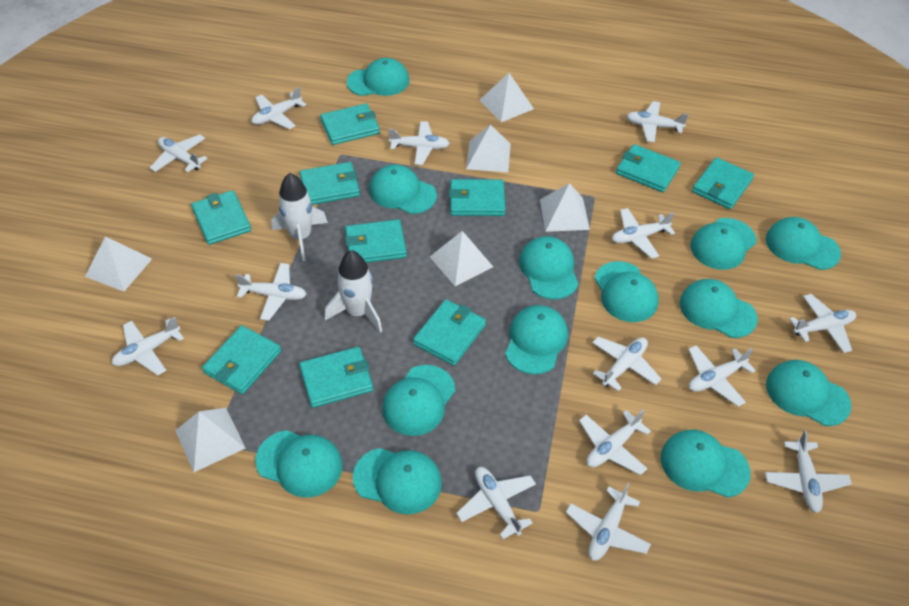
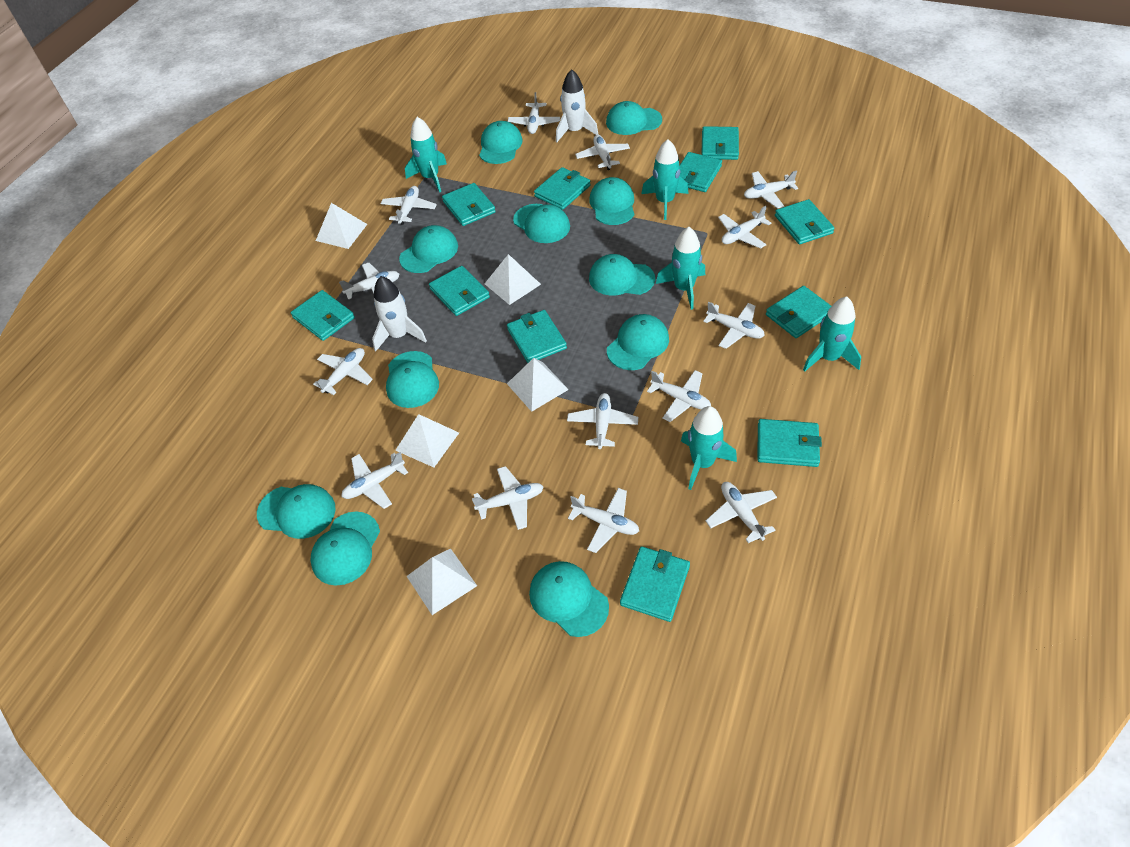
turquoise cap: [255,430,343,497] [347,58,409,96] [353,448,442,514] [369,164,437,214] [382,365,455,436] [505,305,568,374] [519,236,579,299] [594,261,659,322] [661,429,751,498] [680,279,758,338] [691,218,757,270] [766,217,841,270] [766,360,852,426] = 13 -> [257,484,336,539] [310,512,380,586] [386,351,439,408] [399,225,458,273] [479,121,523,164] [513,204,570,243] [529,561,609,637] [589,177,634,225] [589,254,655,296] [606,101,662,135] [607,314,669,370] = 11
turquoise rocket: none = 0 -> [405,117,447,192] [642,139,689,220] [656,227,705,310] [681,406,737,490] [803,296,861,372] = 5
turquoise wallet: [191,190,251,245] [202,325,281,394] [299,347,373,408] [300,162,360,205] [320,103,380,145] [345,219,407,263] [413,299,486,366] [449,179,505,216] [616,144,681,192] [692,157,754,209] = 10 -> [291,290,355,341] [429,266,490,316] [442,183,496,226] [507,310,567,363] [534,167,591,210] [620,546,690,622] [679,152,722,192] [701,126,739,160] [757,419,822,467] [766,286,831,338] [775,199,835,244] = 11
white pyramid: [85,236,152,292] [175,408,245,472] [430,231,493,286] [466,125,511,172] [480,73,534,122] [540,183,590,232] = 6 -> [316,203,367,249] [395,414,459,467] [406,549,477,615] [485,254,541,305] [507,358,569,412] = 5

